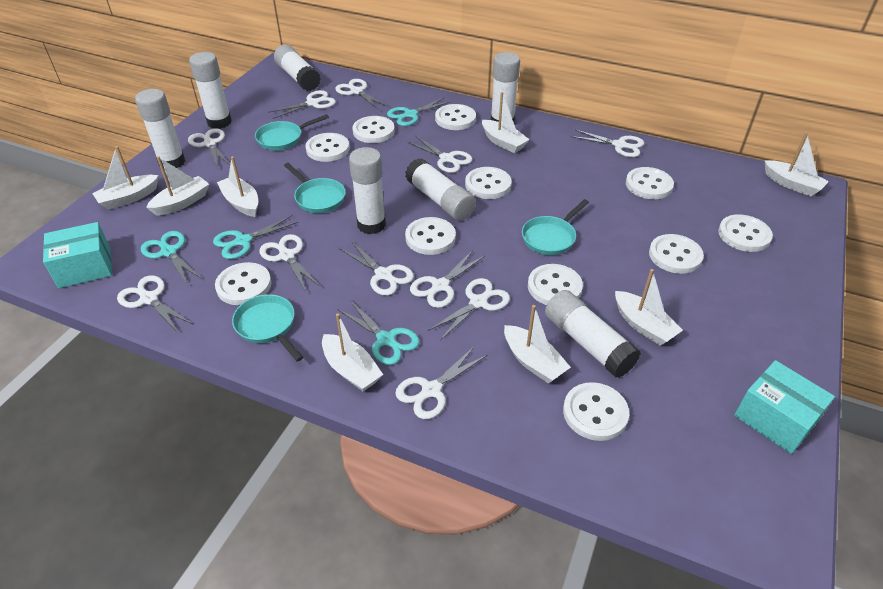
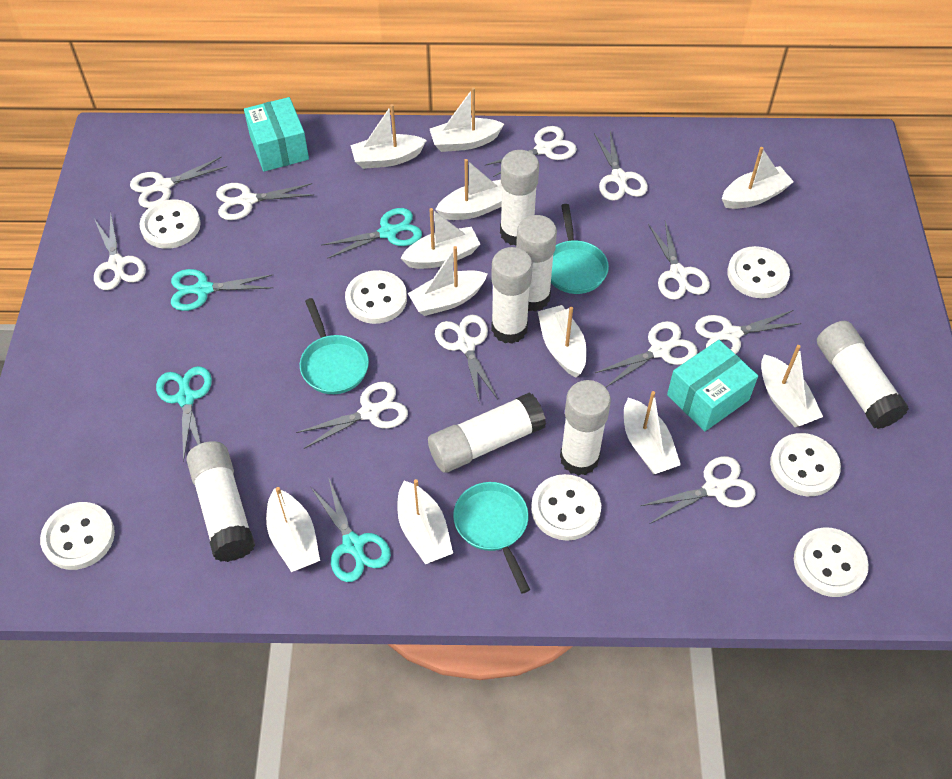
turquoise pan: [232,294,303,362] [255,114,329,150] [284,163,346,213] [522,199,589,255] = 4 -> [300,298,369,394] [453,482,530,593] [551,204,609,294] = 3
white boat: [92,146,159,210] [146,156,209,216] [217,156,258,217] [322,313,383,391] [482,92,530,153] [504,305,571,383] [615,269,683,345] [764,132,829,196] = 8 -> [266,487,320,572] [351,104,427,169] [397,479,453,564] [401,208,481,269] [408,246,488,316] [430,87,504,152] [435,159,502,220] [538,305,587,377] [624,391,681,474] [722,147,794,209] [761,345,823,427] = 11
white button: [215,262,271,305] [305,133,350,162] [352,116,395,143] [405,217,456,255] [435,104,476,130] [465,167,512,199] [528,264,583,305] [563,382,629,441] [626,167,674,199] [649,234,704,274] [718,214,773,252] = 11 -> [40,502,115,570] [140,199,201,249] [345,270,407,324] [531,474,601,541] [727,246,790,298] [770,433,841,496] [794,527,869,597] = 7

